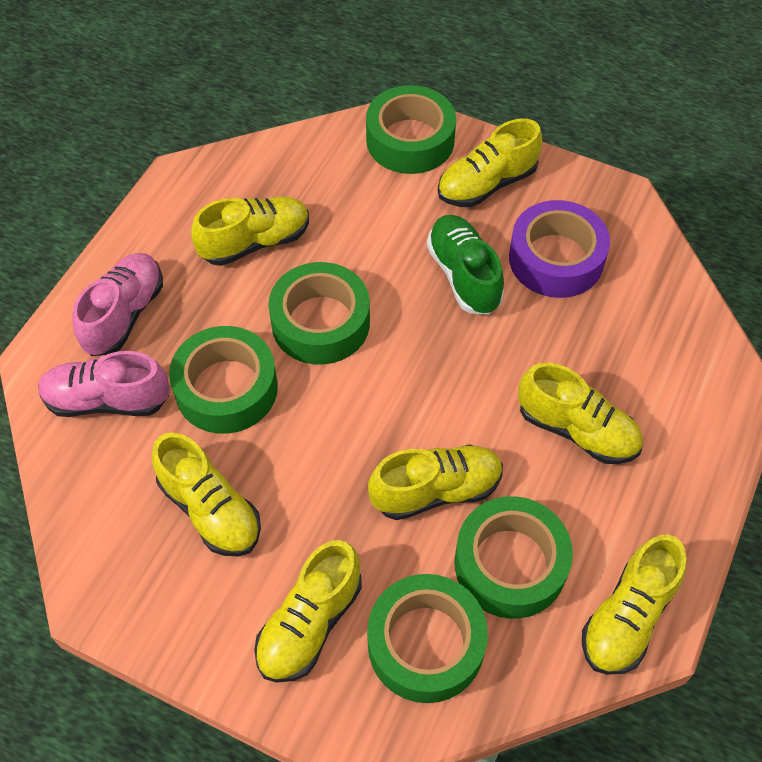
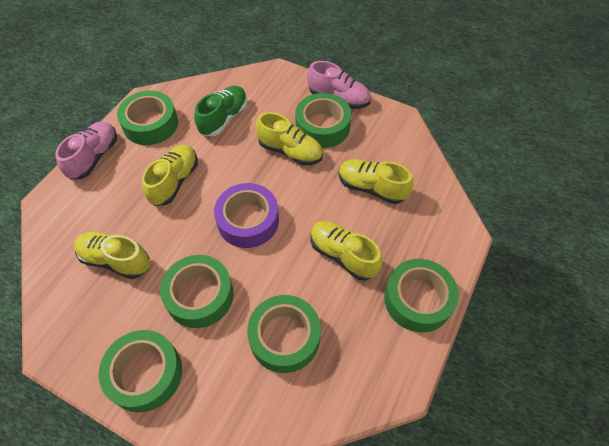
green tape: [169,326,278,434] [268,262,370,365] [366,85,456,174] [367,574,488,703] [454,496,573,619] = 5 -> [99,330,182,413] [117,91,178,145] [160,255,234,328] [247,295,321,373] [295,93,351,148] [384,259,459,332] = 6
yellow shoe: [152,433,261,556] [191,196,309,266] [254,540,362,683] [368,444,503,520] [438,119,542,207] [518,363,643,464] [582,534,686,675] = 7 -> [74,232,150,279] [142,145,198,206] [256,112,323,165] [310,221,383,280] [338,159,414,204] = 5

